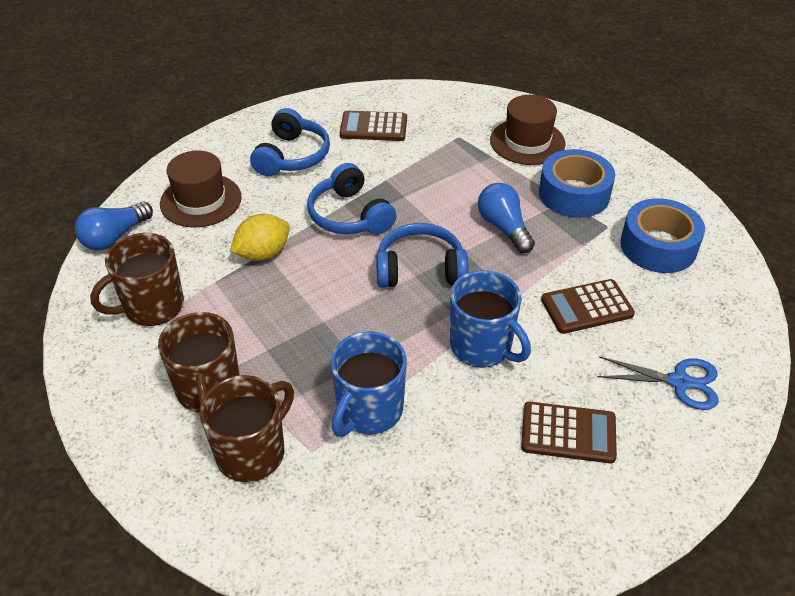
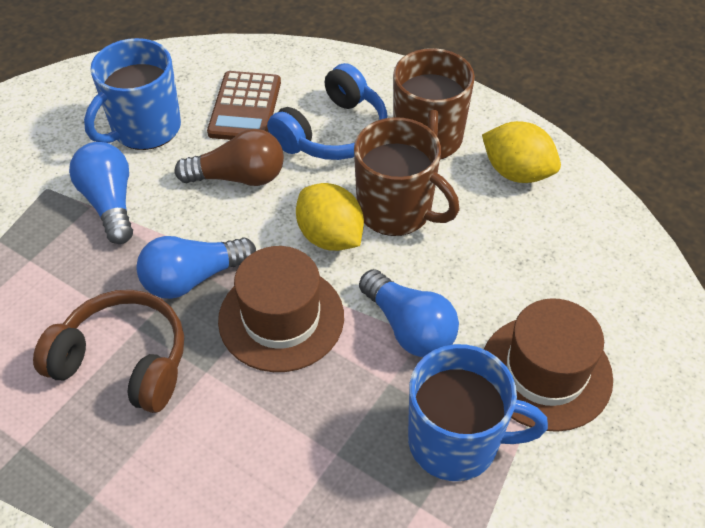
blue headphones: [250,108,330,176] [307,163,396,234] [376,223,468,288] = 3 -> [267,63,387,160] = 1
blue light bulb: [75,202,153,251] [478,183,535,253] = 2 -> [69,142,133,244] [136,236,256,299] [359,269,459,357] = 3
blue scissors: [597,356,719,410] = 1 -> none = 0
blue tape: [539,149,615,218] [620,198,705,273] = 2 -> none = 0
brown calculator: [340,110,407,141] [521,402,617,463] [541,279,635,334] = 3 -> [207,71,281,140] = 1
brown headphones: none = 0 -> [33,290,184,413] = 1
brown light bulb: none = 0 -> [174,129,284,186] = 1
brown mug: [90,233,184,326] [158,312,240,413] [199,375,294,482] = 3 -> [354,117,460,236] [393,48,475,159] = 2
yellow lemon: [230,214,290,261] = 1 -> [296,183,364,251] [482,121,561,183] = 2

